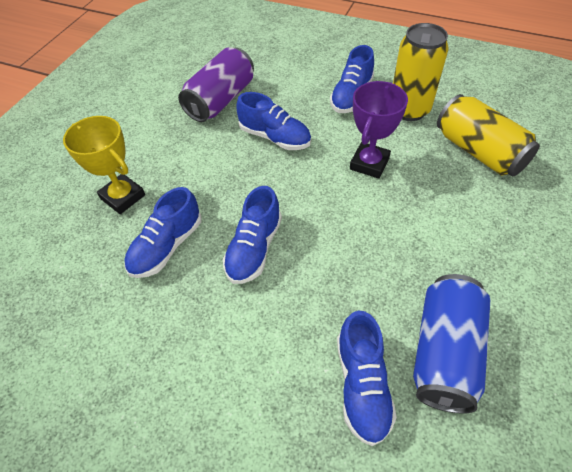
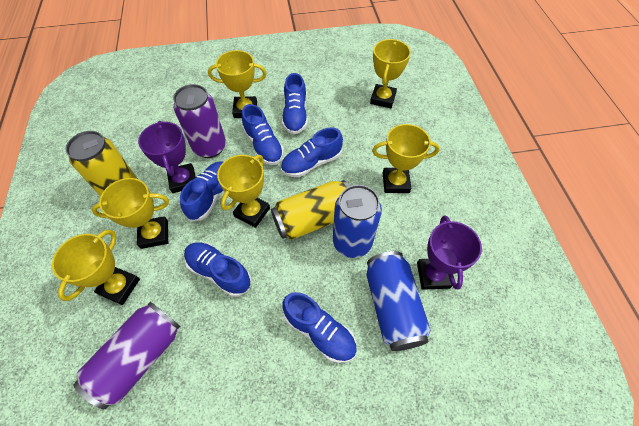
blue can: [413,274,490,414] = 1 -> [333,185,382,258] [366,251,431,351] = 2
blue shoe: [124,187,202,278] [223,186,282,284] [236,92,311,150] [330,45,374,113] [337,310,397,446] = 5 -> [180,161,223,221] [184,243,251,297] [242,104,284,165] [281,128,343,177] [282,73,308,134] [282,292,357,363] = 6
purple can: [178,47,254,122] = 1 -> [73,302,181,409] [173,84,226,158] = 2
purple trophy: [350,81,408,179] = 1 -> [138,121,196,193] [417,216,482,290] = 2
yellow trophy: [63,116,145,214] = 1 -> [52,229,140,305] [92,178,169,249] [208,50,267,118] [217,155,270,228] [370,39,411,108] [372,124,440,193] = 6

